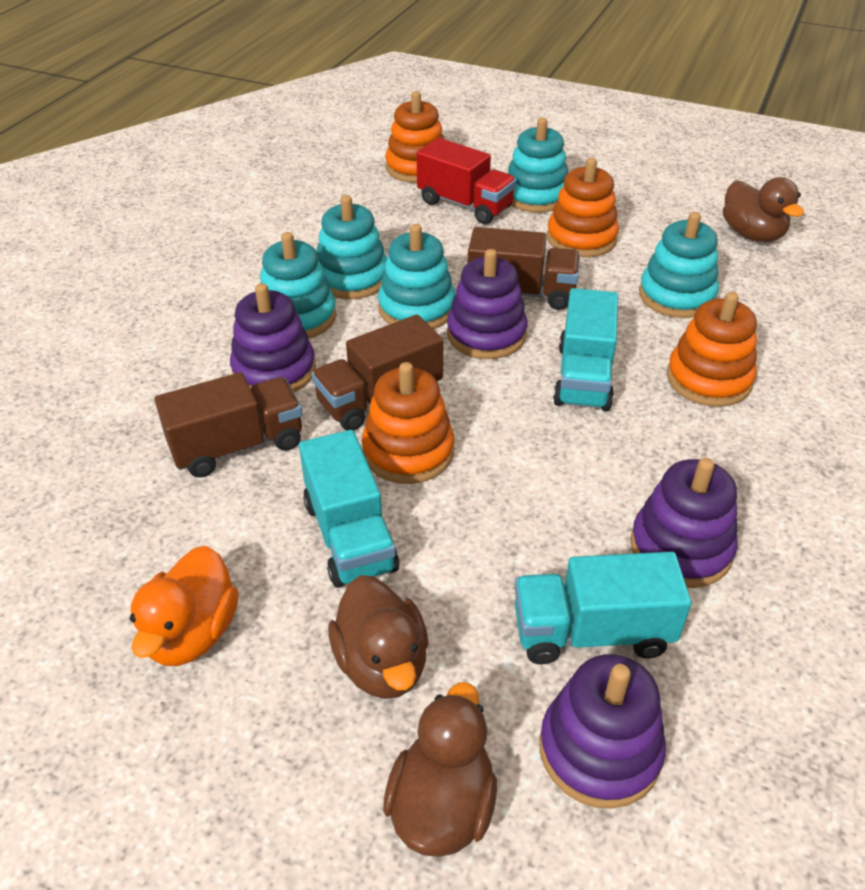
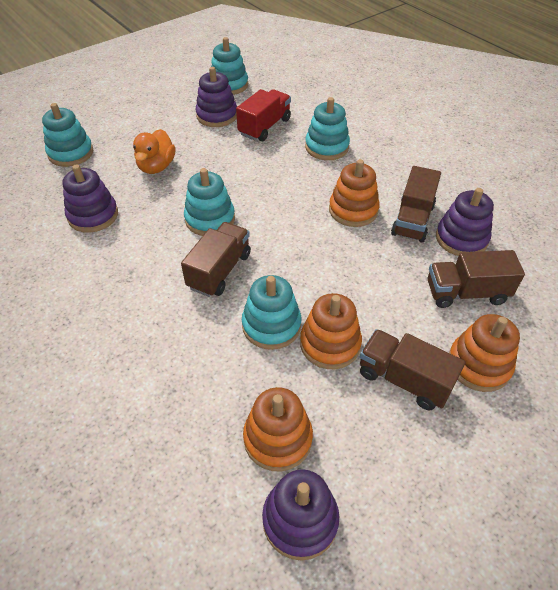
brown duck: [328,575,429,699] [383,682,497,857] [723,177,804,242] = 3 -> none = 0
brown truck: [154,372,302,478] [311,315,443,431] [468,227,580,310] = 3 -> [181,222,251,297] [360,329,465,410] [391,166,441,243] [428,250,525,308] = 4
turquoise truck: [299,430,399,588] [514,552,691,664] [553,288,618,411] = 3 -> none = 0

